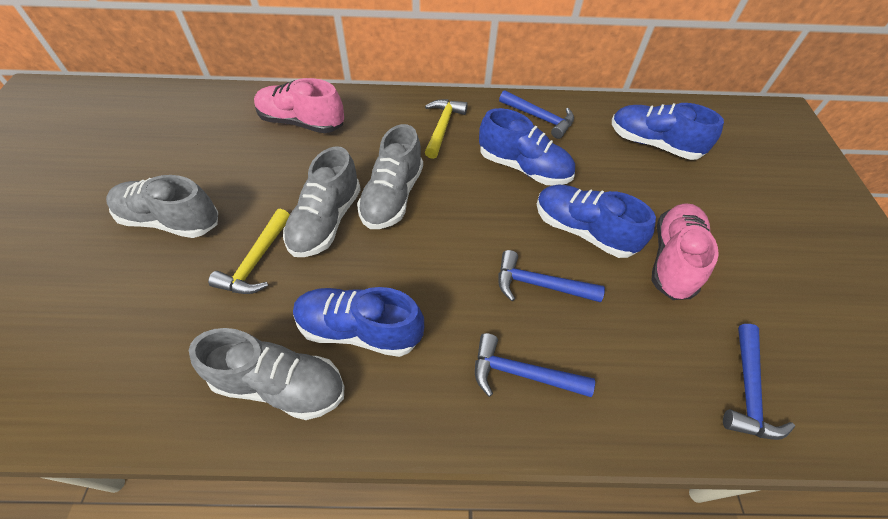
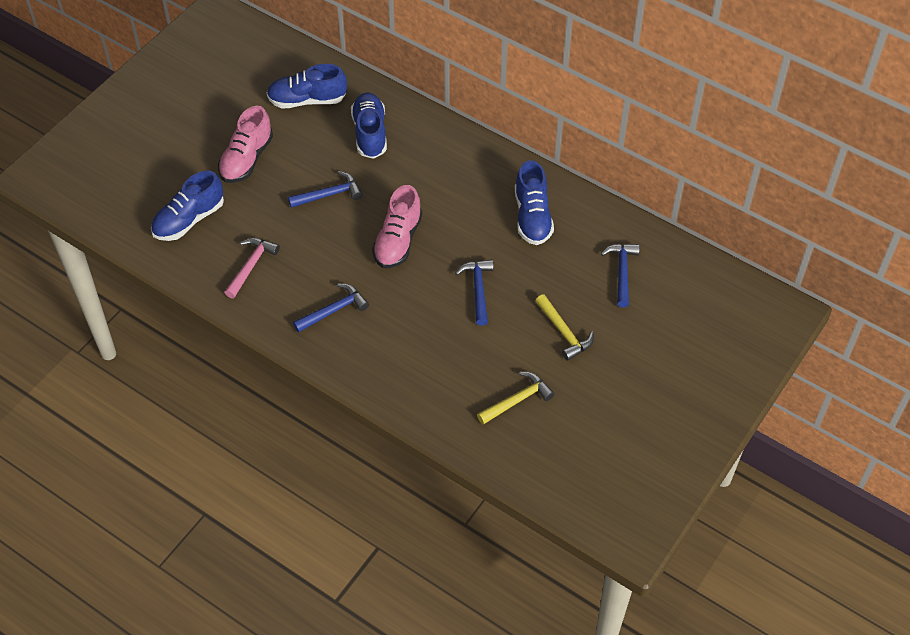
grey shoe: [106,175,218,238] [189,328,344,420] [283,146,361,257] [357,124,423,229] = 4 -> none = 0
pink hammer: none = 0 -> [224,238,280,299] = 1

